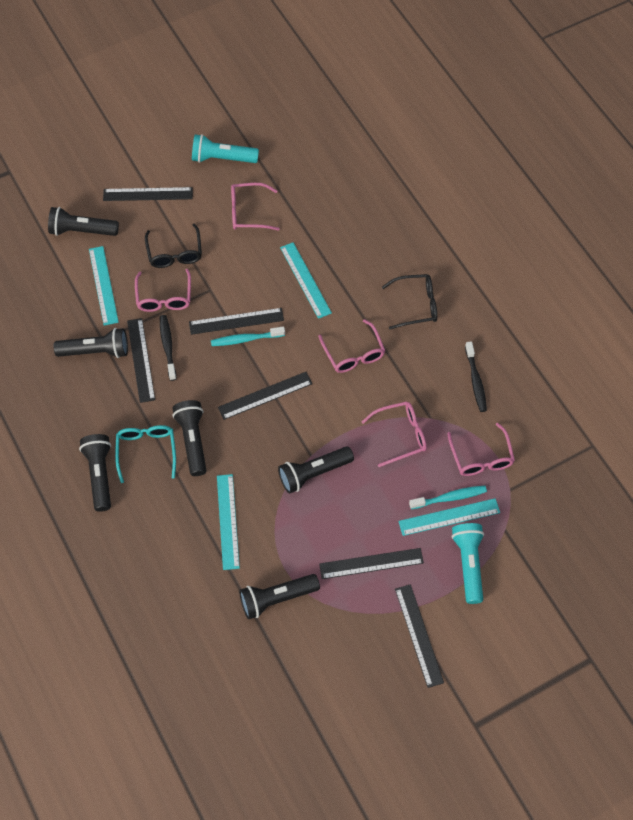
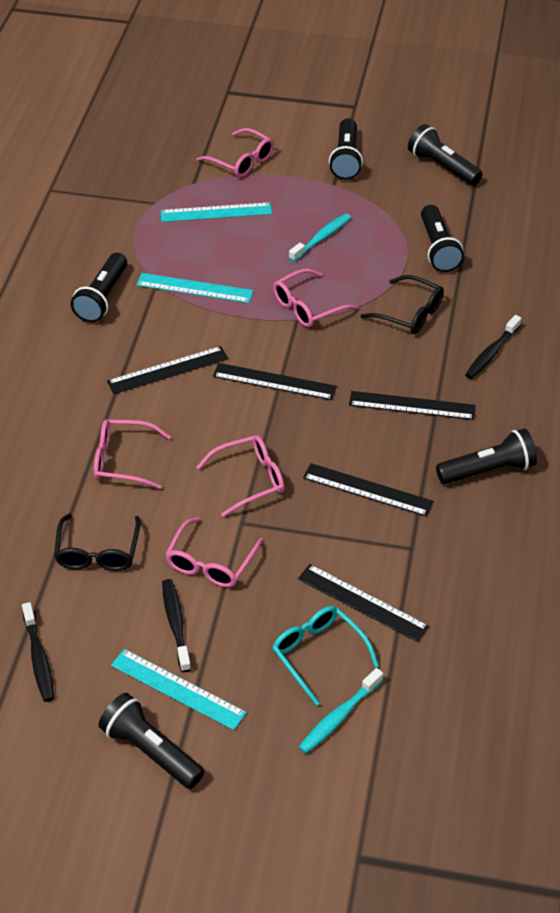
black ruler: [103,187,193,201] [127,318,155,403] [189,308,284,335] [218,372,313,420] [319,548,424,579] [395,584,444,688] = 6 -> [107,346,228,394] [213,363,337,400] [298,564,429,642] [303,463,434,517] [349,391,476,420] = 5
black toothbrush: [160,315,177,381] [465,341,487,412] = 2 -> [22,602,54,702] [162,579,191,672] [465,315,521,379] = 3
turquoise flashlight: [192,134,259,163] [452,523,484,604] = 2 -> none = 0
turquoise ruler: [89,246,119,326] [217,474,240,570] [280,242,332,319] [398,498,500,536] = 4 -> [111,649,247,730] [136,273,253,303] [160,202,272,222] = 3

